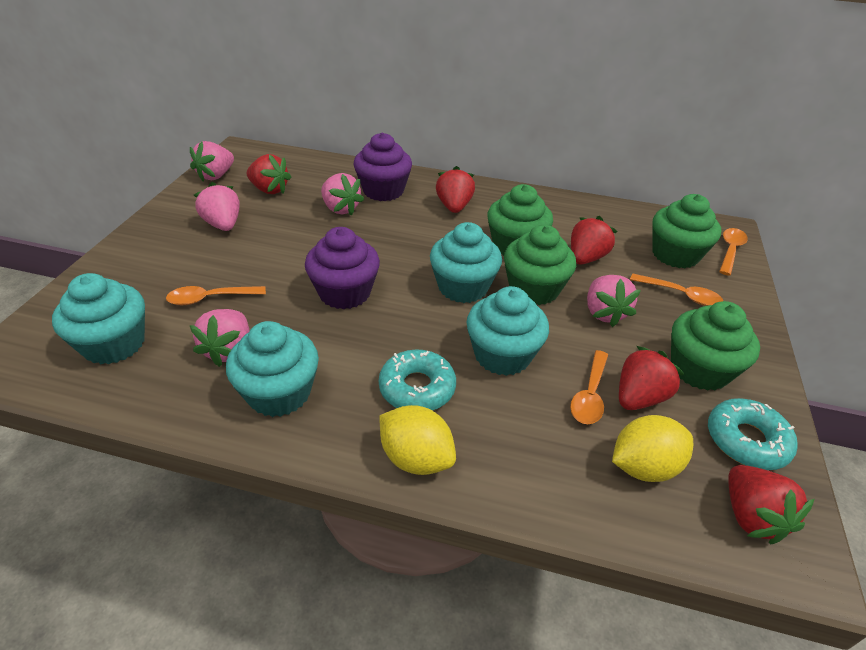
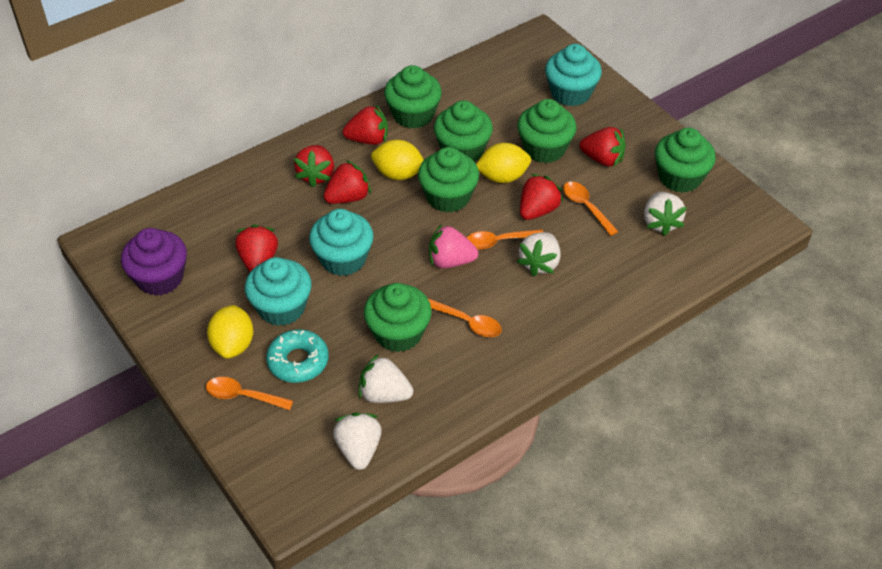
green cupcake: [487,184,553,256] [504,225,576,305] [652,194,721,268] [671,301,760,391] = 4 -> [364,283,432,352] [384,65,442,129] [418,147,479,213] [434,100,493,162] [517,99,576,163] [655,128,716,193] = 6
pink strawberry: [190,141,234,181] [190,309,249,367] [194,182,240,231] [321,173,364,216] [587,275,641,327] = 5 -> [429,224,478,268] = 1
purple cupcake: [305,227,380,310] [354,133,412,201] = 2 -> [121,228,187,296] = 1
red strawberry: [247,154,291,194] [436,166,475,213] [571,216,617,265] [619,346,684,410] [728,465,814,544] = 5 -> [235,224,278,272] [294,145,334,188] [324,160,371,204] [342,105,388,145] [520,174,563,220] [579,127,626,167] = 6
turquoise cupcake: [52,273,145,364] [226,321,319,417] [430,222,502,303] [466,286,549,376] = 4 -> [245,257,312,326] [309,209,374,276] [545,44,602,106] = 3
turquoise donut: [379,349,456,410] [708,398,798,470] = 2 -> [266,329,329,383] = 1
white strawberry: none = 0 -> [333,413,382,470] [359,354,413,403] [517,232,561,277] [644,192,687,236] = 4
yellow lemon: [379,405,456,475] [612,415,693,482] = 2 -> [207,305,253,359] [371,140,424,180] [476,143,531,183] = 3

